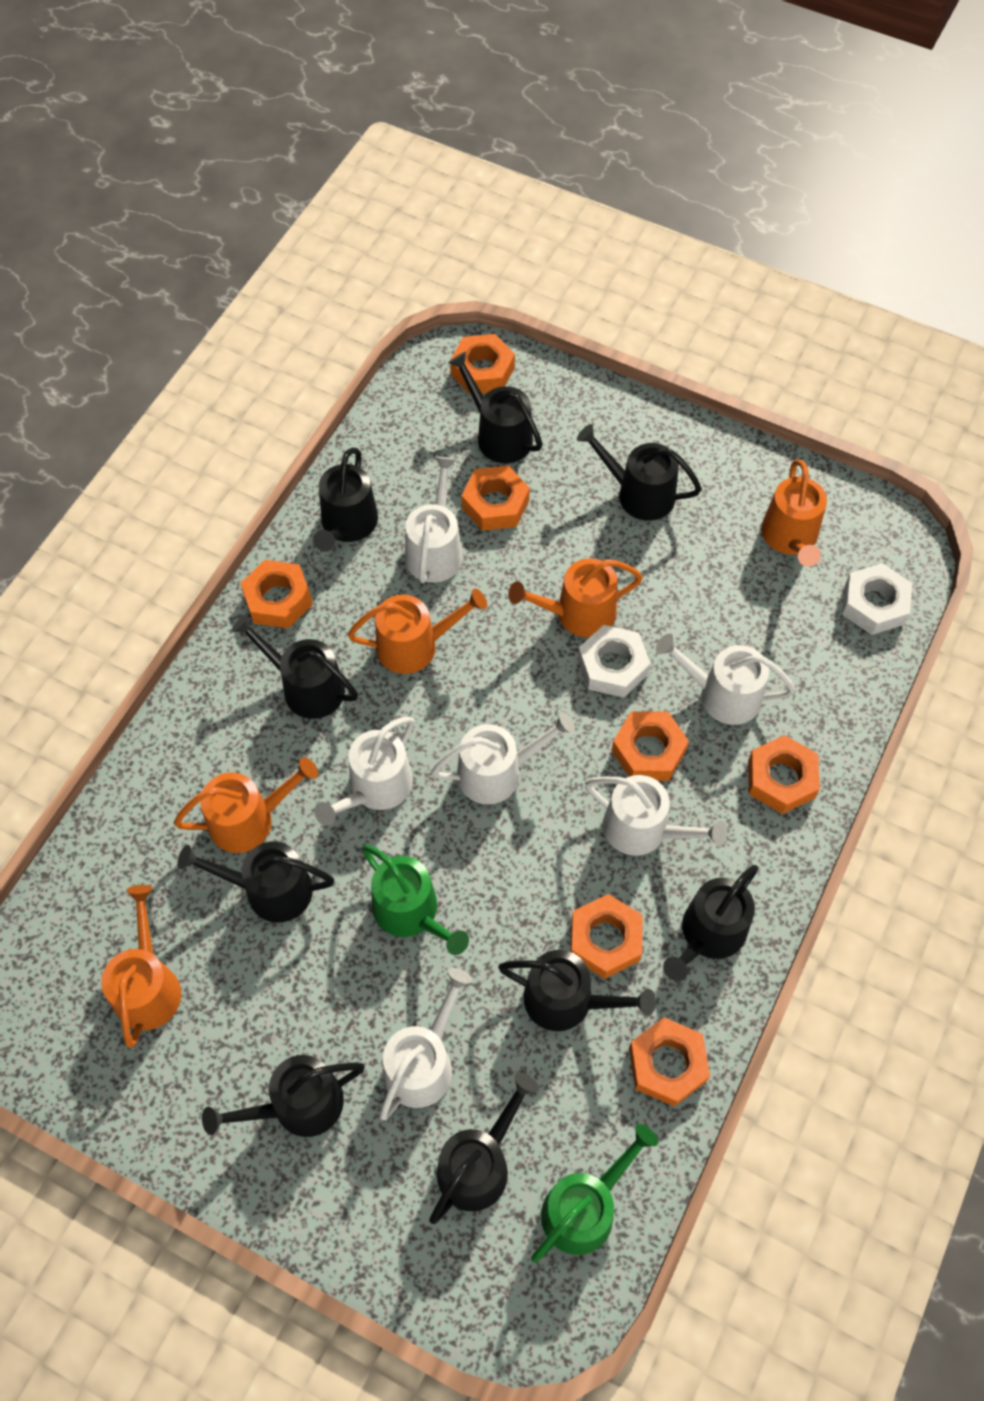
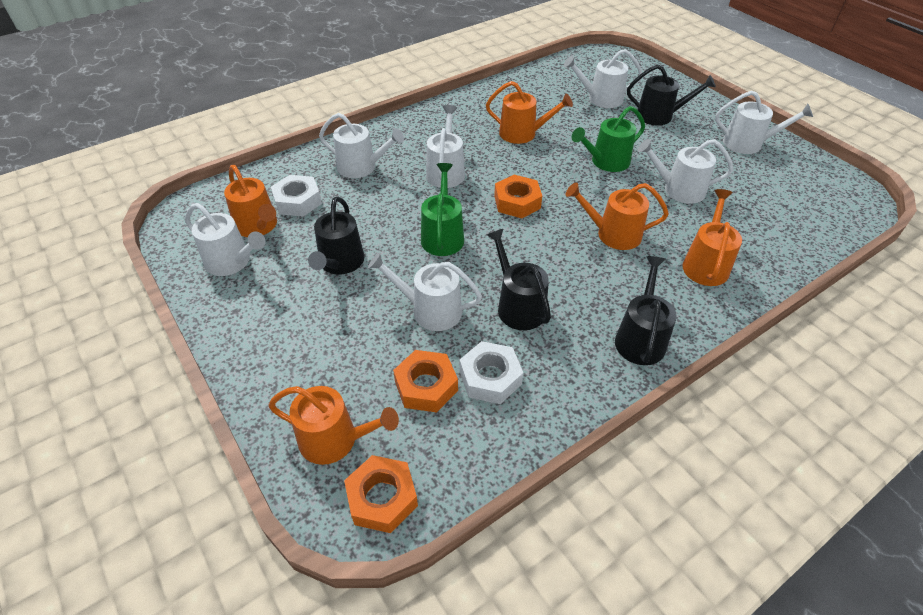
black watering can: [177,842,334,922] [202,1055,365,1137] [231,614,358,719] [313,448,378,552] [429,1073,539,1224] [448,352,543,463] [498,950,656,1031] [577,424,702,521] [663,865,758,981] = 9 -> [308,197,364,274] [487,229,551,330] [615,256,677,365] [627,64,716,125] = 4
orange nut: [240,560,313,629] [450,334,515,395] [461,465,530,531] [571,894,643,979] [612,711,689,781] [629,1017,710,1107] [748,735,820,814] = 7 -> [344,455,418,533] [393,350,458,412] [494,175,542,218] = 3
white watering can: [314,717,414,826] [379,968,472,1120] [405,457,463,583] [431,712,575,804] [585,775,728,856] [656,634,795,725] = 6 -> [185,203,266,276] [319,113,404,178] [368,253,482,331] [426,105,465,188] [564,49,642,108] [638,139,733,204] [715,91,813,154] = 7

